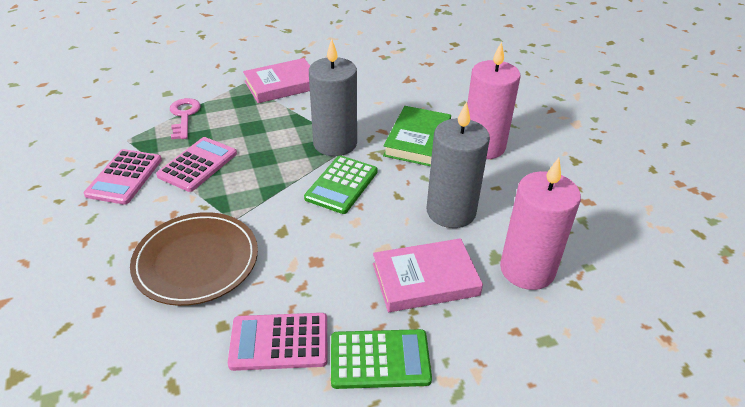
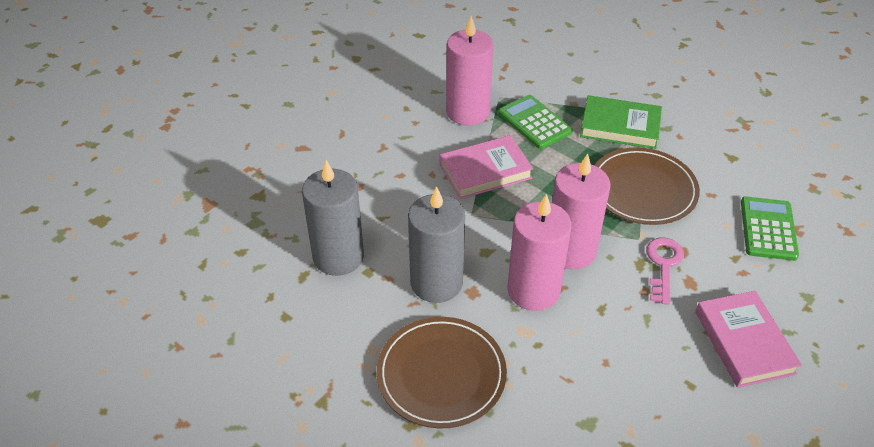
brown plate: [130,212,258,306] = 1 -> [376,317,507,429] [594,147,700,225] = 2
pink calculator: [84,149,162,205] [156,137,237,192] [228,313,327,371] = 3 -> none = 0
pink candle: [467,42,520,159] [500,158,581,290] = 2 -> [446,16,494,126] [507,194,572,311] [552,154,611,269] = 3

